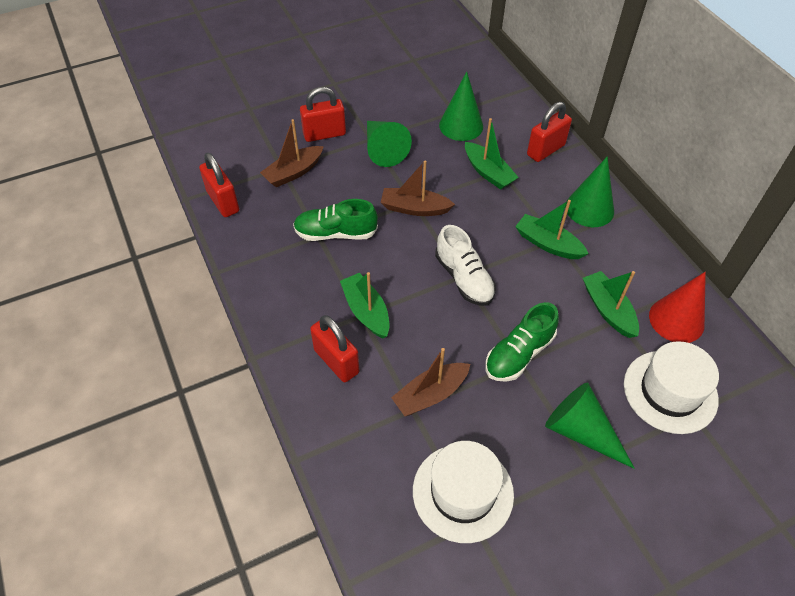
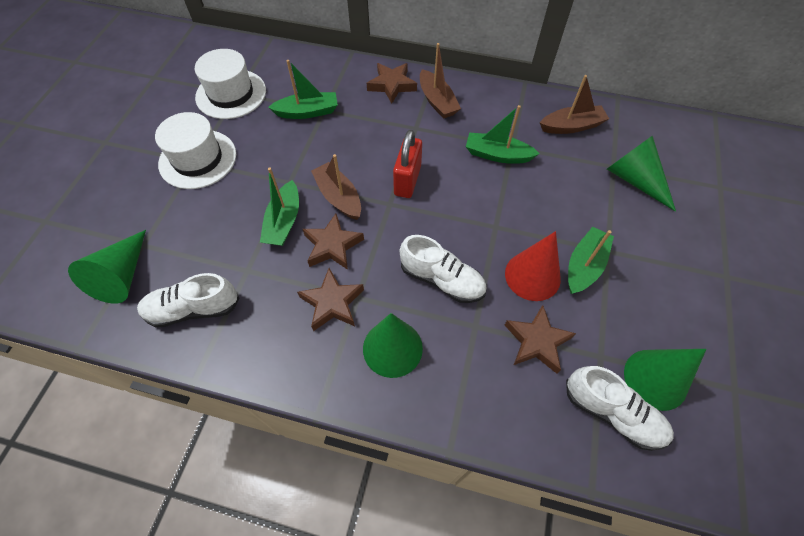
brown star: none = 0 -> [297,268,364,331] [303,214,364,270] [367,63,417,104] [504,305,576,374] = 4
green shoe: [293,199,378,241] [485,302,559,382] = 2 -> none = 0
red padlock: [199,152,239,217] [300,87,346,142] [310,315,360,382] [527,102,572,162] = 4 -> [393,129,422,198] = 1
white shoe: [435,225,496,306] = 1 -> [137,273,239,328] [400,235,487,303] [566,366,674,451] = 3

